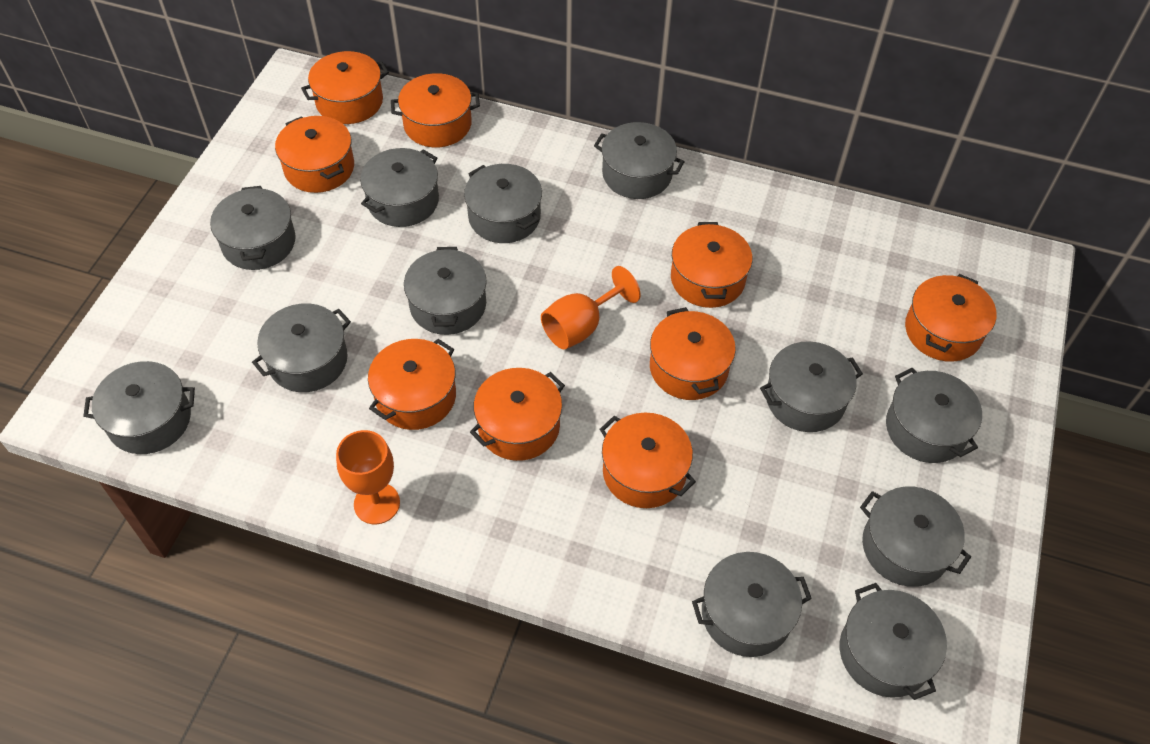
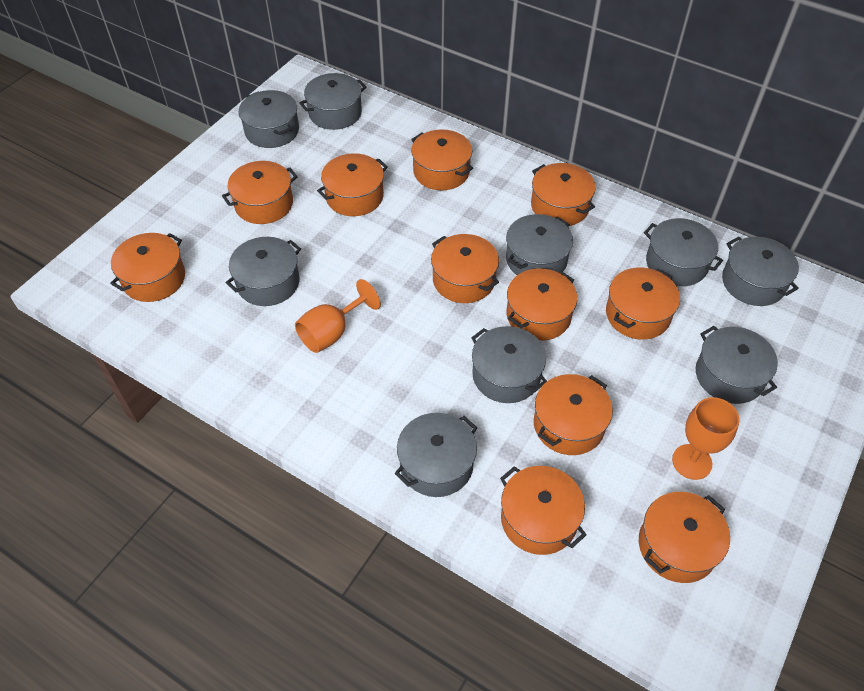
grey pot: [83,361,195,454] [210,186,296,270] [252,304,351,392] [360,148,439,227] [404,247,487,335] [464,164,542,243] [594,122,685,199] [692,552,812,657] [760,341,863,432] [840,583,947,700] [860,486,971,587] [886,368,982,463] = 12 -> [226,237,301,306] [239,90,299,148] [299,73,367,130] [395,413,477,497] [471,326,547,403] [506,214,573,275] [644,218,723,286] [696,326,778,404] [722,237,799,306] = 9
orange pot: [275,116,354,193] [301,51,389,124] [368,339,456,430] [391,73,480,148] [470,368,565,461] [600,413,696,508] [650,307,736,400] [671,222,752,308] [905,274,997,362] = 9 -> [110,233,185,302] [222,161,298,224] [317,153,388,216] [411,129,473,190] [431,234,499,303] [500,466,587,555] [507,268,577,341] [531,163,596,226] [534,374,613,455] [606,268,680,340] [639,492,730,583] = 11

